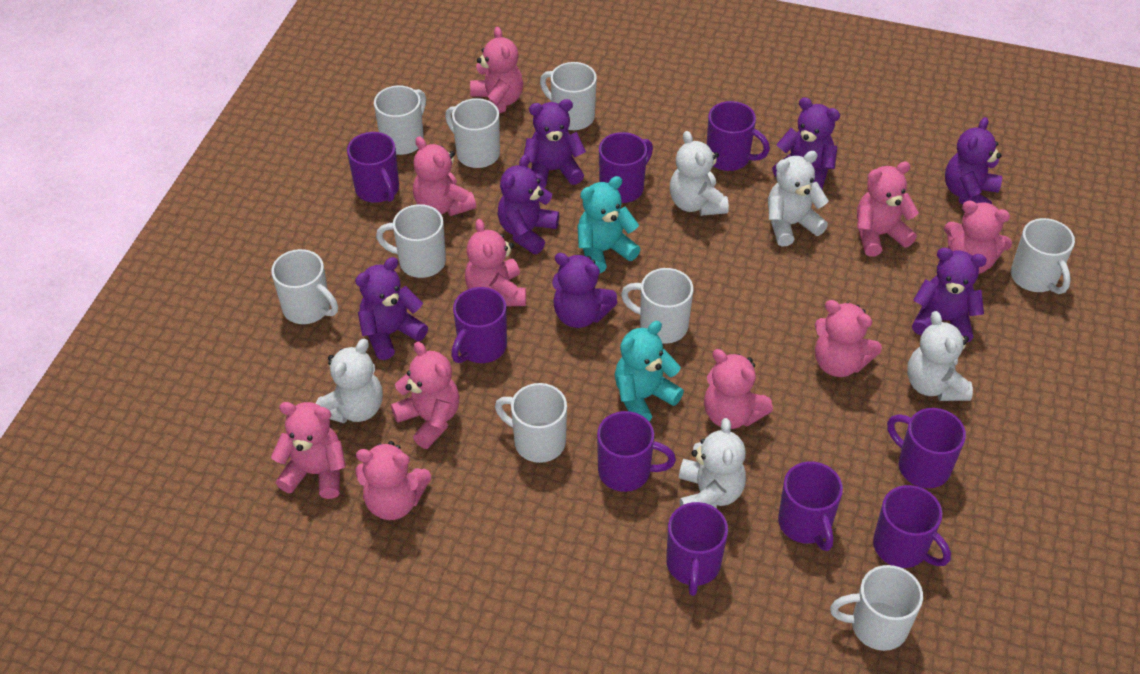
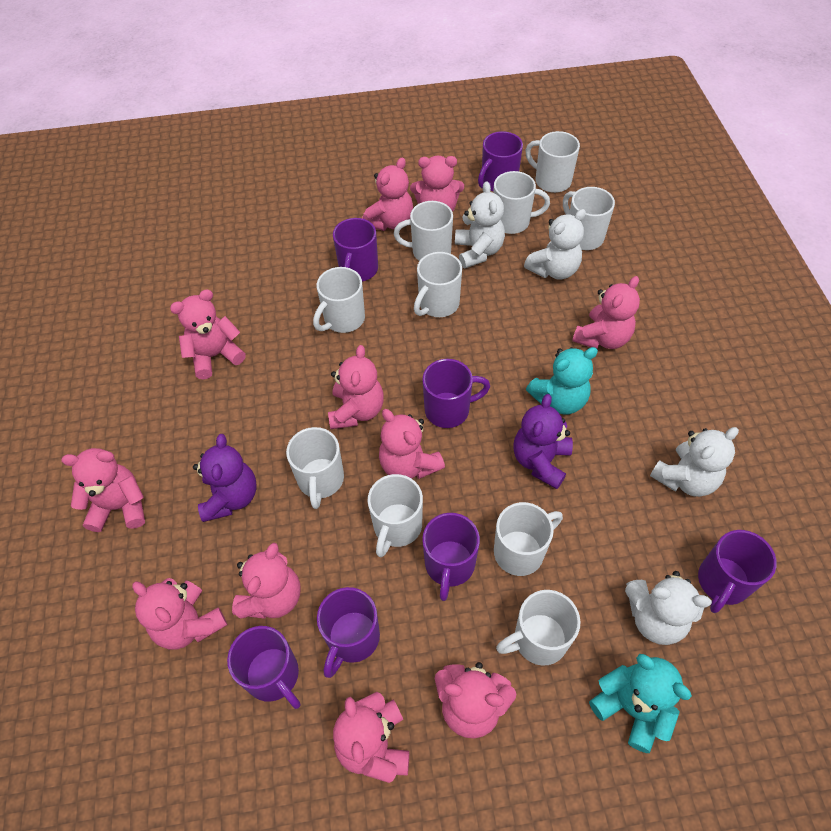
pink teddy bear: [271,402,346,499] [355,441,431,520] [391,341,460,449] [413,136,476,216] [465,219,526,306] [470,27,523,114] [704,349,773,429] [815,300,882,377] [857,161,919,257] [944,201,1012,274] = 10 -> [61,448,145,532] [132,578,228,650] [170,289,246,380] [232,543,300,619] [328,345,384,429] [333,692,409,783] [362,157,413,231] [379,409,445,479] [410,156,464,211] [435,662,516,739] [572,276,640,349] = 11
purple mug: [347,132,399,203] [451,287,507,363] [597,411,676,492] [599,132,653,203] [666,502,728,596] [707,101,770,171] [778,461,843,551] [873,485,951,568] [887,408,966,488] = 9 -> [227,626,301,709] [317,587,380,678] [333,218,378,281] [422,359,490,428] [422,513,480,601] [478,131,523,191] [698,530,777,613] = 7
purple teddy bear: [355,257,428,360] [498,154,559,254] [524,99,586,188] [552,253,618,328] [772,97,840,189] [912,248,987,343] [945,117,1002,205] = 7 -> [193,434,257,522] [513,394,573,489] = 2
white mug: [271,249,338,324] [374,86,426,155] [376,204,446,278] [445,98,500,168] [495,383,567,463] [540,62,597,130] [621,268,693,344] [830,565,923,651] [1011,218,1075,294] = 9 -> [286,427,344,509] [313,267,365,333] [367,474,423,557] [394,201,453,261] [414,252,462,317] [493,171,550,234] [494,502,563,576] [496,590,581,666] [525,131,580,193] [563,187,615,250] = 10
white teddy bear: [316,339,383,423] [670,131,729,216] [679,418,746,509] [768,151,829,247] [907,311,973,401] = 5 -> [455,181,505,268] [524,209,586,280] [625,571,712,645] [650,427,739,497] = 4

